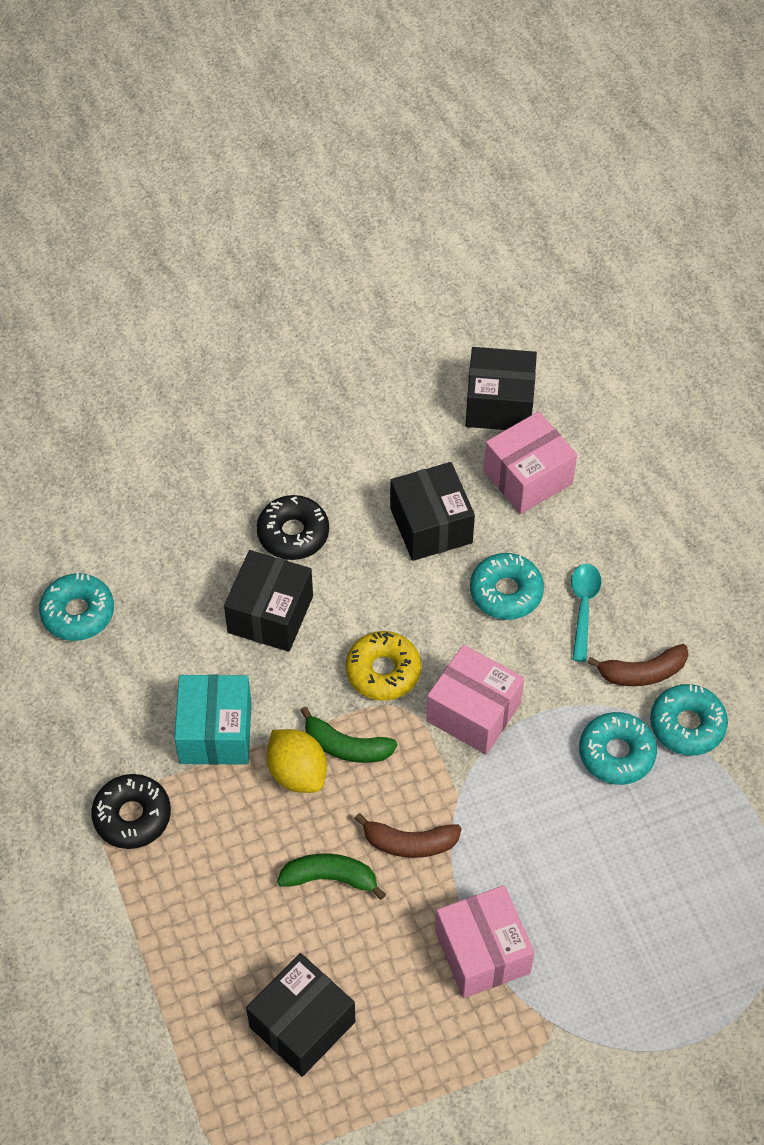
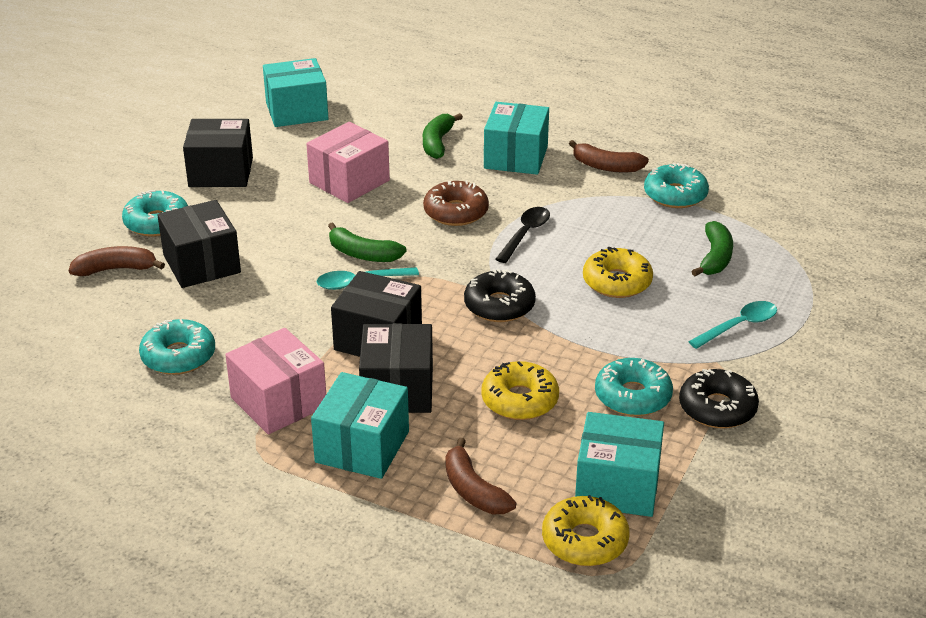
black spoon: none = 0 -> [496,207,550,263] = 1
brown banana: [354,813,462,858] [587,644,688,686] = 2 -> [69,246,165,276] [445,438,516,514] [569,140,649,172] = 3
brown donut: none = 0 -> [423,181,489,226] = 1
green banana: [277,853,386,900] [300,707,398,763] = 2 -> [328,222,407,262] [423,113,463,159] [691,221,733,276] = 3
pink box: [426,645,524,755] [435,885,535,998] [483,411,577,514] = 3 -> [225,328,326,435] [306,122,390,203] = 2
turquoise box: [174,675,252,765] = 1 -> [263,58,329,127] [311,372,409,479] [484,102,549,175] [575,412,664,517] = 4
turquoise spoon: [571,564,601,662] = 1 -> [317,267,419,290] [688,301,777,349] = 2
yellow donut: [346,631,421,701] = 1 -> [481,361,559,420] [542,495,630,566] [583,247,653,298] = 3
yellow lemon: [266,729,327,793] = 1 -> none = 0

